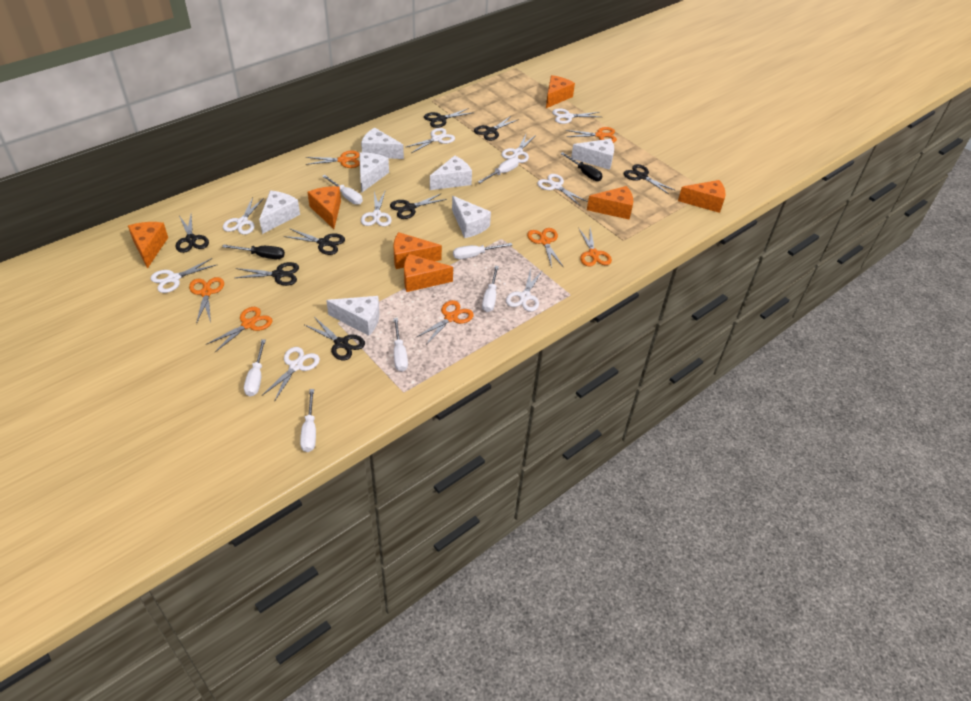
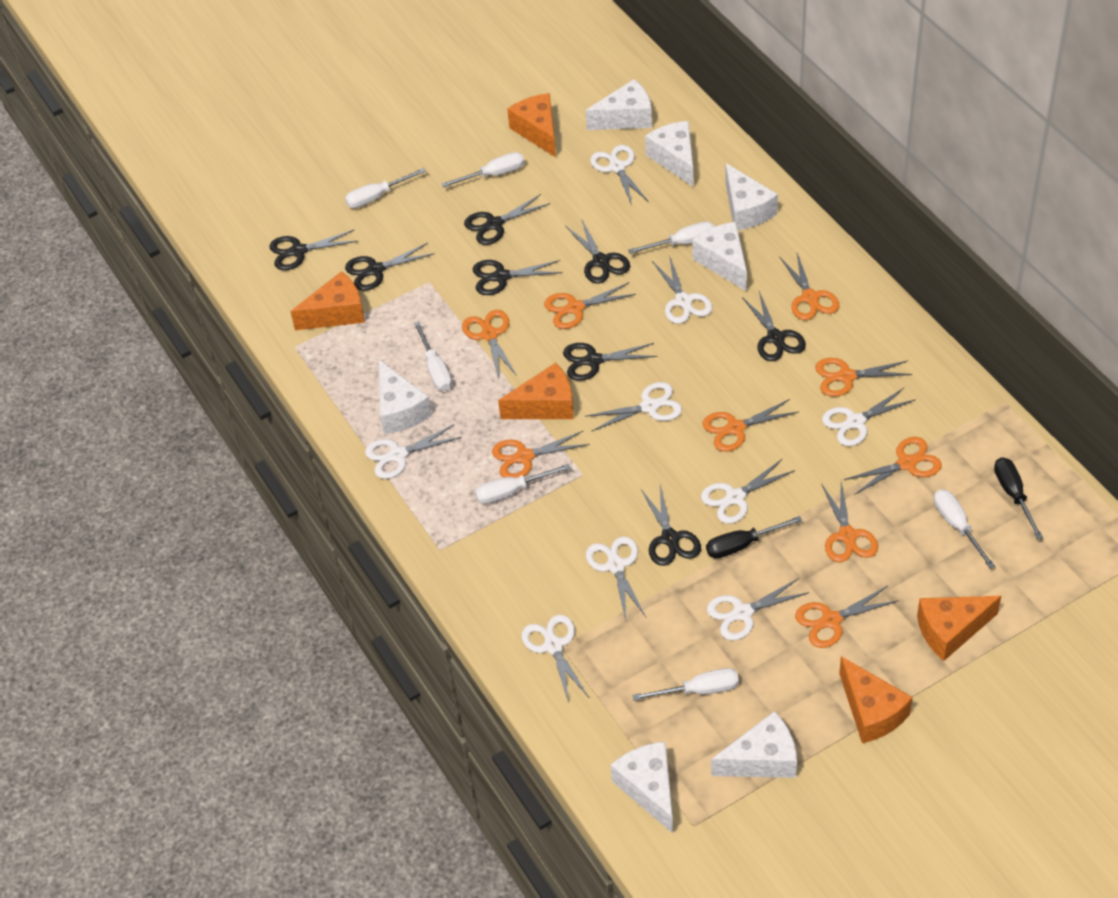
orange cheese: [128,222,168,269] [308,186,341,229] [393,232,442,269] [404,254,453,292] [546,75,575,108] [587,186,633,220] [678,180,725,213] = 7 -> [290,271,365,330] [498,363,574,419] [507,93,556,157] [839,656,913,743] [917,596,1001,661] = 5
orange scissors: [189,277,224,324] [207,307,273,352] [306,151,360,168] [417,300,474,345] [527,228,563,268] [566,127,617,143] [579,228,612,267] = 7 -> [462,310,517,380] [492,431,590,478] [544,282,636,329] [702,399,798,452] [779,253,839,320] [795,586,899,648] [815,358,912,397] [821,481,878,562] [844,437,942,495] = 9

